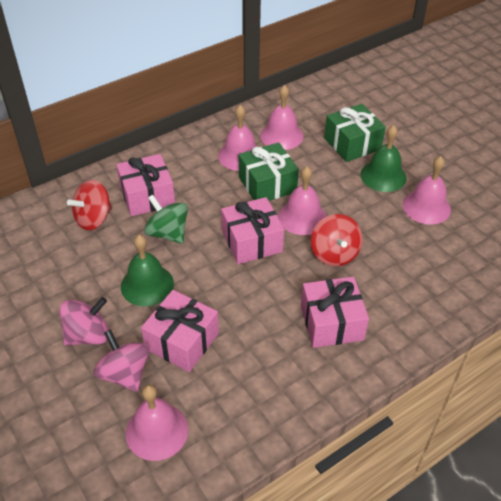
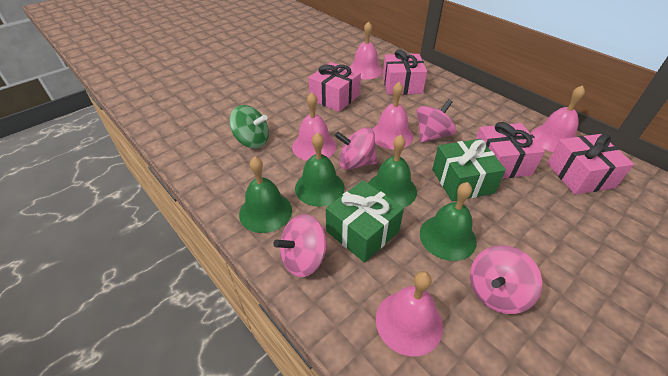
green bell: [121,235,174,306] [360,125,407,192] = 2 -> [239,157,292,233] [295,132,345,207] [368,135,417,207] [420,182,477,261] = 4
pink spinning top: [59,297,109,346] [93,329,150,392] = 2 -> [274,214,327,277] [335,127,377,170] [417,99,456,143] [470,245,542,314] = 4
red spinning top: [67,180,112,230] [311,214,363,266] = 2 -> none = 0

